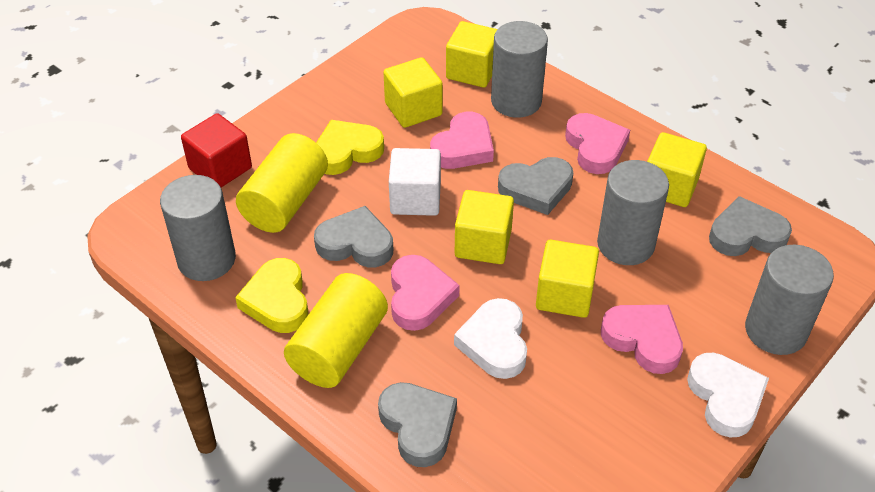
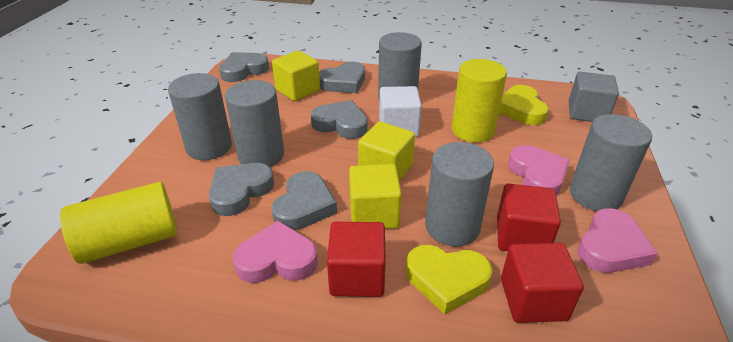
grey cube: none = 0 -> [569,72,619,122] = 1
grey cylinder: [160,175,236,281] [491,21,548,118] [597,160,669,265] [745,245,834,355] = 4 -> [168,73,232,160] [225,80,284,167] [378,32,422,100] [425,142,494,247] [570,114,652,211] = 5
grey heart: [314,206,393,267] [378,382,457,467] [498,157,573,215] [709,196,792,256] = 4 -> [209,163,274,216] [219,52,269,82] [271,171,337,230] [311,100,368,139] [319,61,365,93] = 5
pink heart: [391,255,460,331] [430,111,494,169] [565,113,630,174] [601,305,683,374] = 4 -> [233,221,318,283] [508,145,570,196] [577,208,658,273] = 3
red cube: [181,113,252,188] = 1 -> [327,222,386,297] [497,183,561,251] [501,243,584,323] = 3
white heart: [454,298,527,379] [687,353,769,438] = 2 -> none = 0
yellow cube: [383,57,443,128] [446,21,498,88] [455,190,514,264] [536,240,599,318] [647,132,707,207] = 5 -> [272,51,320,101] [349,164,402,229] [358,121,415,181] = 3

